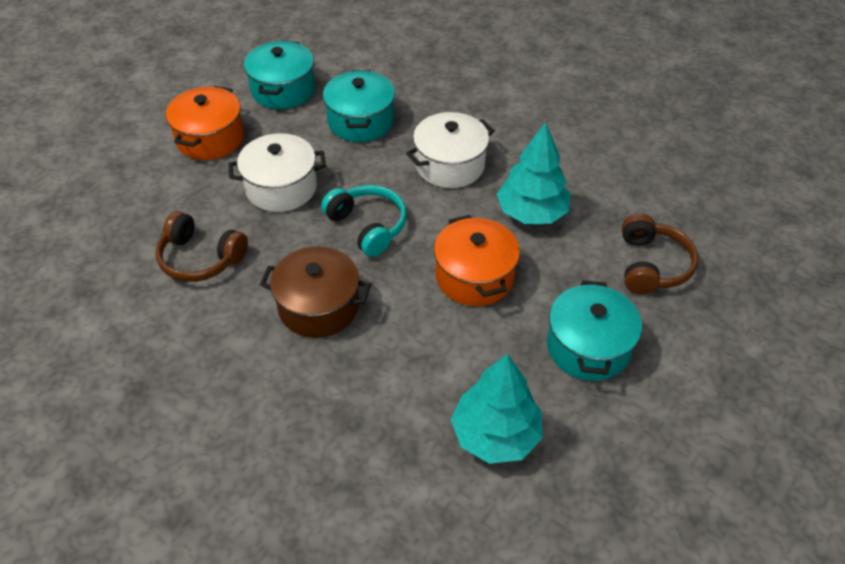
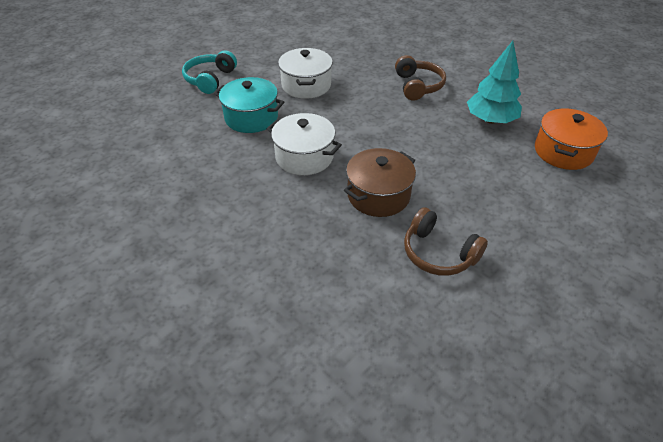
orange pot: [166,86,244,160] [434,215,520,306] = 2 -> [535,109,608,170] = 1
turquoise pot: [244,41,315,109] [323,70,395,142] [547,280,642,381] = 3 -> [214,77,284,133] = 1
turquoise tree: [451,353,543,464] [497,122,570,224] = 2 -> [467,41,522,124] = 1

